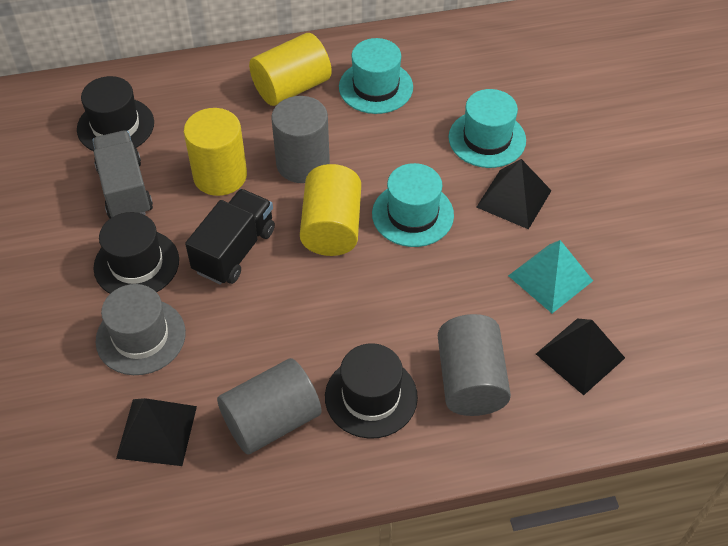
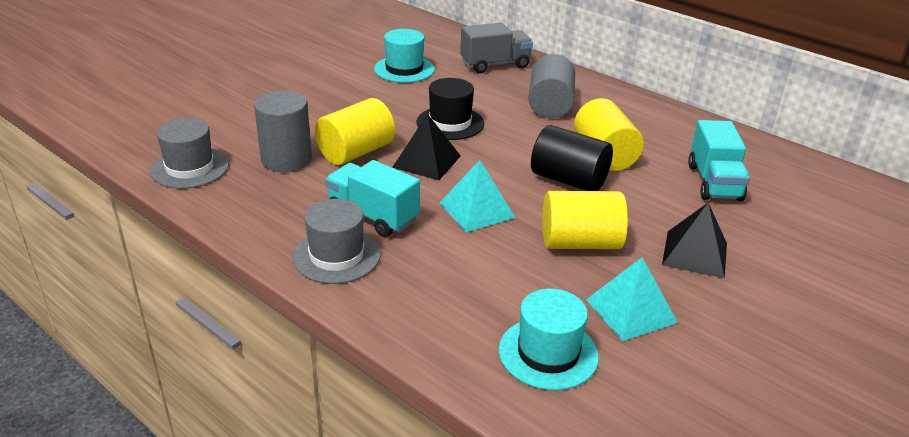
black cylinder: none = 0 -> [531,125,613,191] = 1
black hat: [77,76,154,151] [93,212,179,293] [325,343,418,439] = 3 -> [416,78,484,140] = 1
black pyramid: [116,398,197,466] [476,159,552,229] [536,319,625,395] = 3 -> [392,114,461,180] [662,203,727,278] = 2
black truck: [185,189,275,285] = 1 -> none = 0
grey cylinder: [217,358,322,455] [271,96,330,183] [438,314,511,416] = 3 -> [254,91,312,172] [528,54,575,118] = 2
grey hat: [96,284,186,375] = 1 -> [150,118,229,189] [292,199,381,284] = 2
turquoise hat: [339,38,413,114] [372,163,454,247] [448,89,526,168] = 3 -> [374,29,435,83] [499,288,599,390] = 2
turquoise pyramid: [508,240,593,313] = 1 -> [440,160,516,232] [586,257,678,341] = 2
turquoise truck: none = 0 -> [325,160,420,237] [688,120,750,201] = 2

